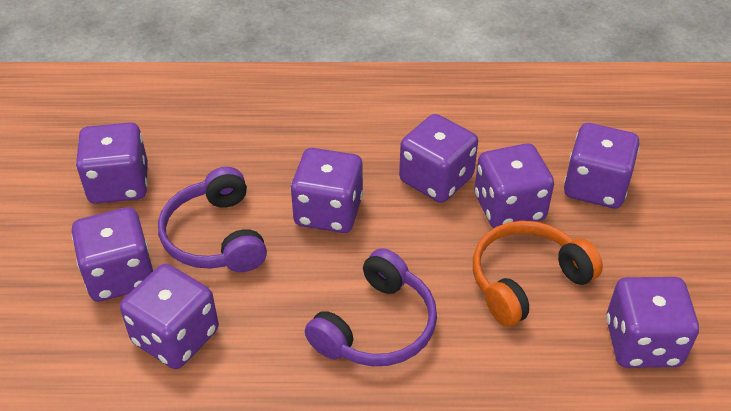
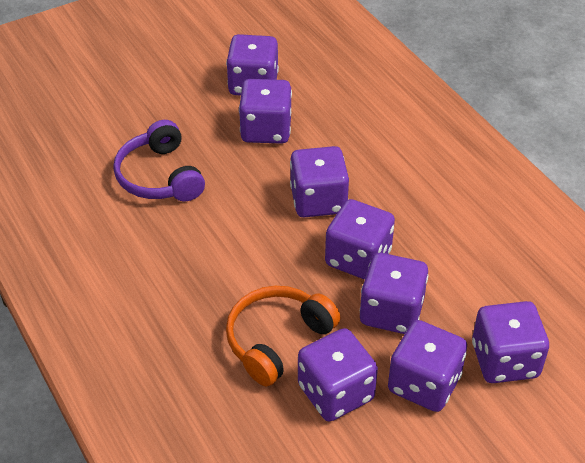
purple headphones: [158,167,267,272] [305,248,437,366] = 2 -> [113,120,205,201] = 1

